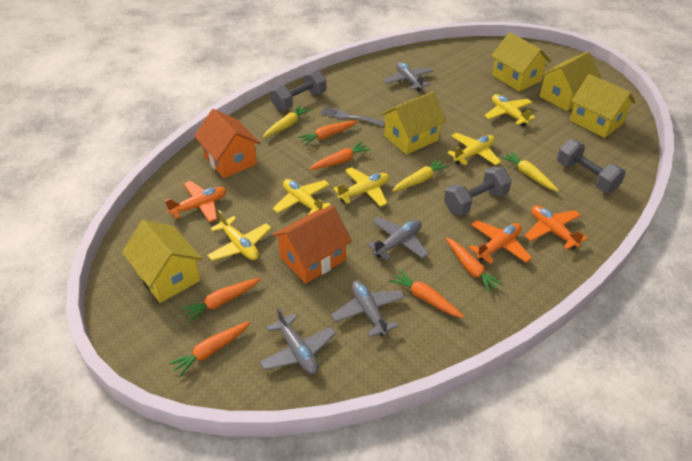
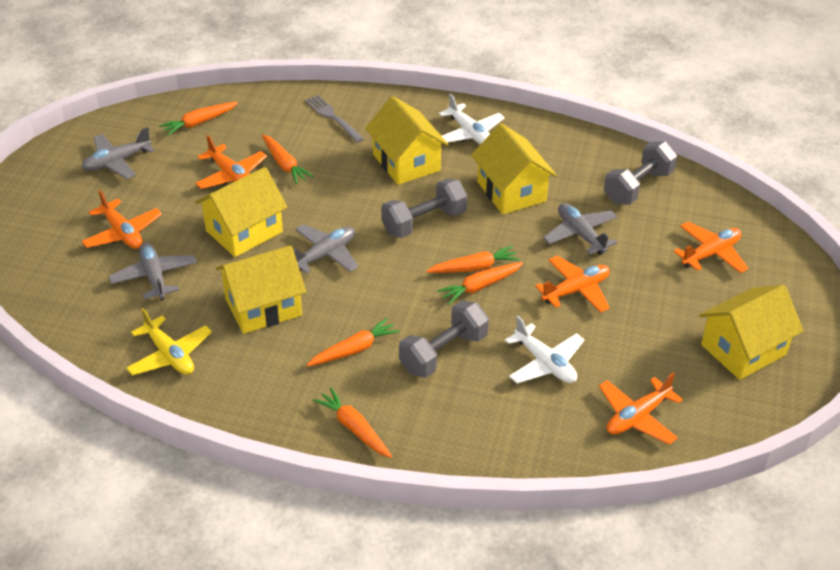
orange house: [194,109,260,178] [272,206,352,284] = 2 -> none = 0
orange plane: [165,181,226,222] [469,220,532,264] [525,205,587,249] = 3 -> [82,190,162,249] [195,135,267,189] [535,256,610,313] [599,373,683,445] [673,222,748,273] = 5
white plane: none = 0 -> [439,93,505,144] [505,316,584,383] = 2
yellow carrot: [263,105,311,138] [392,158,449,192] [501,151,559,191] = 3 -> none = 0
yellow plane: [207,210,271,261] [273,179,331,215] [333,167,389,207] [447,133,501,165] [484,94,536,126] = 5 -> [126,308,212,376] = 1

